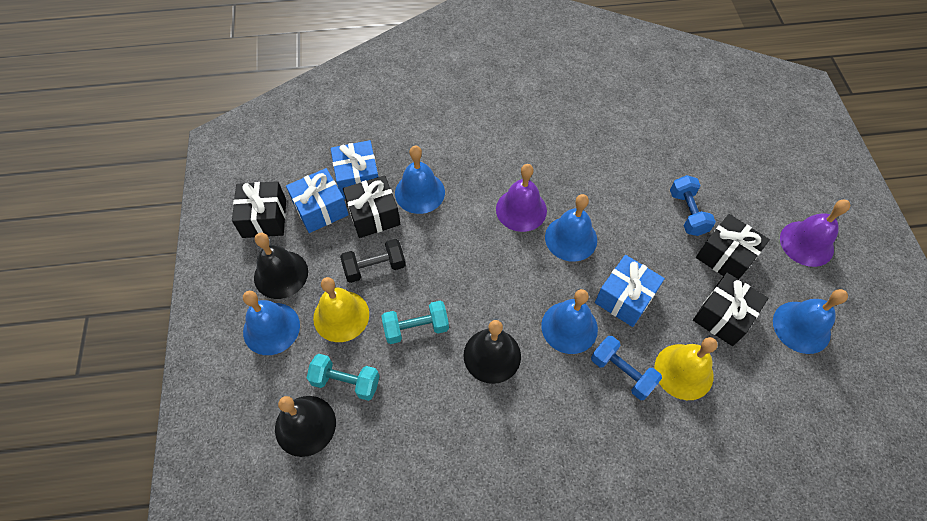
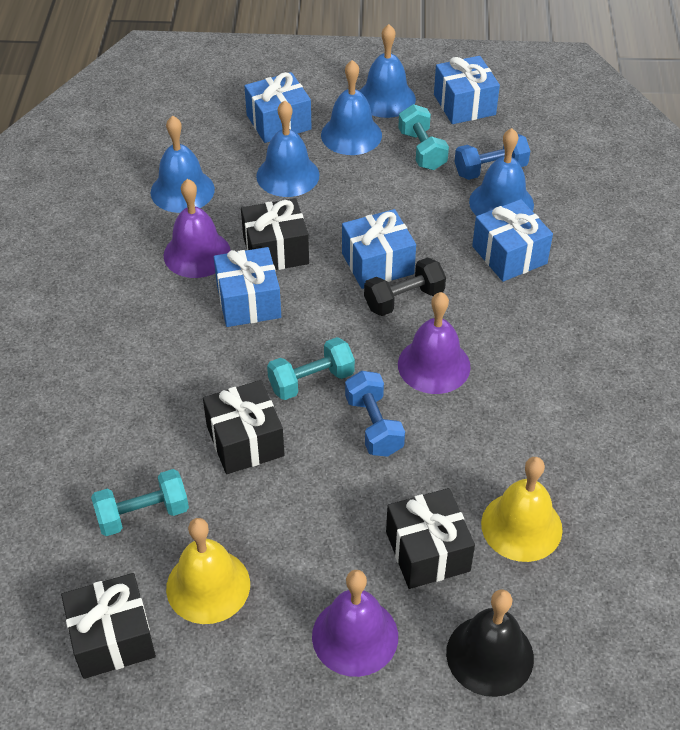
black bell: [254,233,308,299] [275,396,336,457] [463,320,521,384] = 3 -> [446,589,534,697] = 1
blue gift: [286,168,349,233] [331,140,379,199] [595,255,665,327] = 3 -> [214,247,281,327] [244,72,312,143] [342,209,416,289] [434,56,500,124] [472,199,553,282] = 5
purple bell: [496,164,547,232] [780,200,850,267] = 2 -> [164,179,231,278] [312,570,398,677] [398,292,471,394] = 3
turquoise dumbbell: [307,354,379,401] [382,301,449,344] = 2 -> [91,469,189,536] [267,337,355,400] [398,104,449,170] = 3

